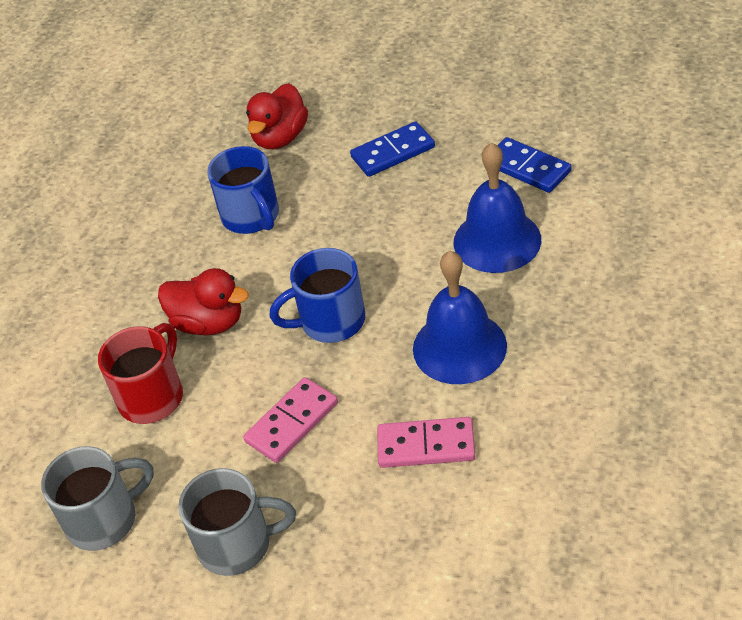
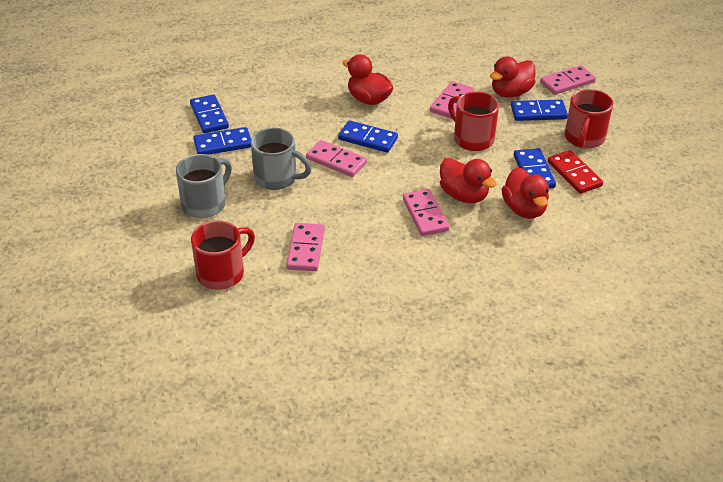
blue bell: [413,251,507,384] [453,143,541,273] = 2 -> none = 0
blue domino: [350,121,435,177] [497,137,572,193] = 2 -> [190,94,229,133] [193,127,251,155] [338,120,398,153] [511,100,568,121] [514,148,556,188] = 5
blue mug: [207,146,279,234] [269,248,365,343] = 2 -> none = 0
pink domino: [243,377,338,463] [377,417,475,468] = 2 -> [286,223,325,271] [306,140,367,177] [403,189,449,236] [430,81,474,119] [540,65,596,95] = 5
red domino: none = 0 -> [548,150,603,194] = 1
red duck: [158,268,249,336] [246,83,308,149] = 2 -> [342,54,393,105] [440,158,496,203] [490,56,536,98] [502,168,549,219] = 4
red mug: [98,323,183,424] = 1 -> [191,221,255,290] [448,91,499,151] [565,89,613,148] = 3

